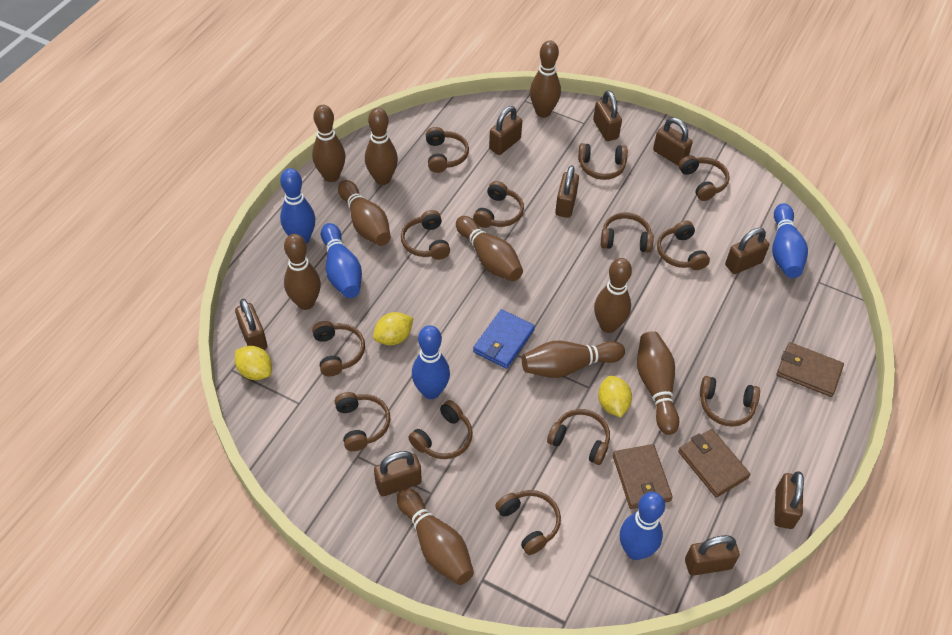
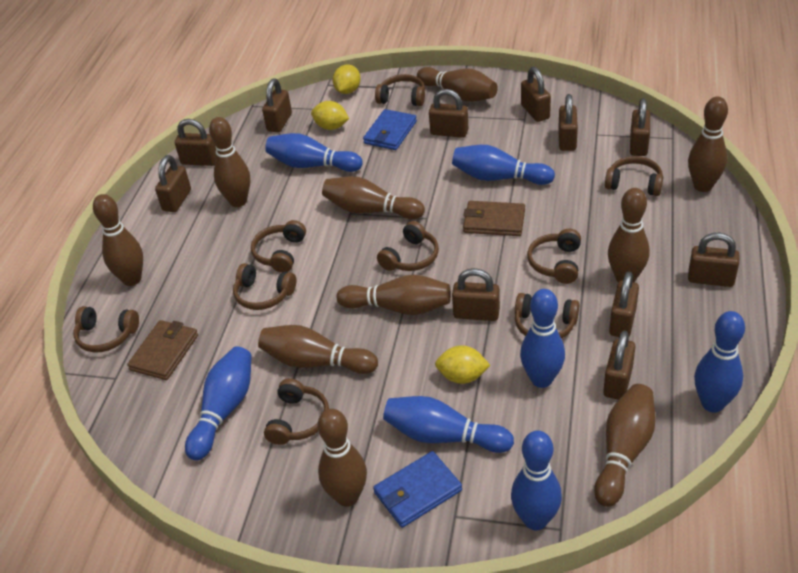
blue bowling pin: [280,168,315,244] [321,223,362,298] [412,325,450,399] [620,492,665,560] [772,203,808,278] = 5 -> [185,346,252,461] [265,133,362,172] [383,396,514,453] [452,145,555,185] [511,430,562,530] [520,289,565,388] [694,311,745,412] = 7
blue wallet: [473,309,535,369] = 1 -> [363,109,417,150] [373,451,462,528] = 2
brown headphones: [312,321,365,376] [335,392,390,451] [401,210,450,260] [408,400,473,459] [426,127,469,173] [473,181,524,228] [495,490,561,555] [547,409,610,465] [578,143,628,180] [601,213,654,253] [657,221,710,270] [678,155,730,201] [700,376,760,427] = 13 -> [73,306,139,352] [233,263,296,310] [251,220,306,273] [264,379,329,445] [375,74,425,106] [377,221,439,271] [515,293,579,339] [527,229,581,284] [605,156,663,196] = 9
brown padlock: [235,299,267,350] [374,451,422,496] [489,106,522,155] [555,165,579,218] [593,91,622,141] [653,118,693,165] [685,535,740,576] [725,228,769,274] [774,471,804,529] = 9 -> [155,155,191,212] [175,119,216,166] [262,78,292,132] [429,89,469,138] [452,268,500,321] [521,67,551,122] [558,94,578,151] [603,331,635,400] [609,271,639,337] [630,98,650,156] [688,233,739,287] = 11
brown wallet: [613,444,673,509] [678,429,750,498] [777,342,844,397] = 3 -> [127,320,198,380] [463,201,525,236] = 2

